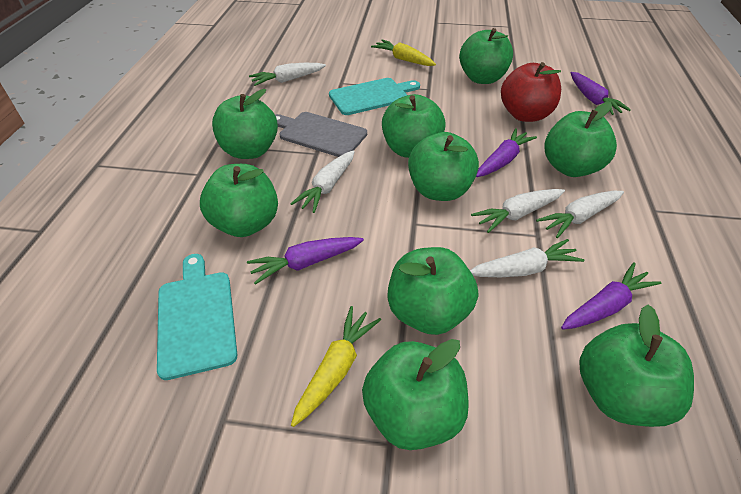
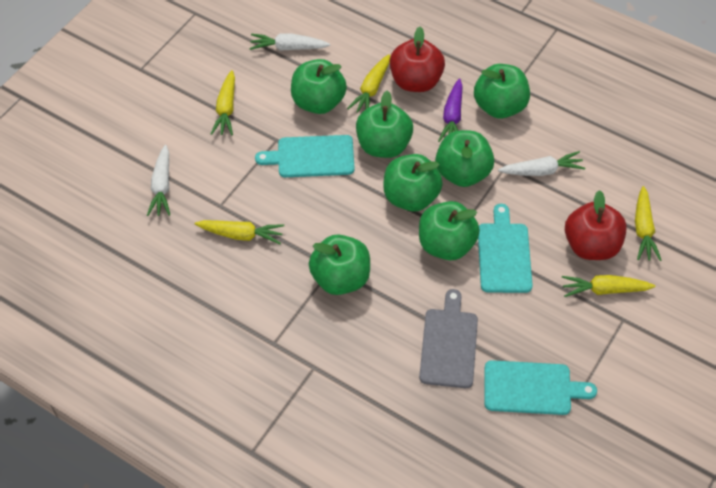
green apple: [200,164,278,237] [212,89,278,159] [362,339,468,450] [382,94,446,158] [388,247,478,335] [408,132,479,201] [459,28,513,84] [544,102,617,177] [579,305,694,427] = 9 -> [291,59,347,114] [309,234,370,295] [356,90,413,158] [383,154,443,212] [419,201,480,260] [435,130,494,187] [474,64,530,118] = 7
purple carrot: [247,237,364,285] [476,128,537,177] [561,262,662,330] [571,72,631,115] = 4 -> [438,78,463,142] = 1
red apple: [501,62,561,122] = 1 -> [390,27,445,92] [565,190,627,260] = 2
turquoise cutting board: [157,254,237,380] [329,78,420,115] = 2 -> [255,135,354,177] [478,204,533,293] [484,360,597,415] = 3
white carrot: [249,63,326,86] [290,150,355,213] [470,239,584,277] [471,189,565,233] [536,191,624,238] = 5 -> [147,145,170,216] [249,33,330,51] [498,151,585,176] = 3
yellow carrot: [291,306,381,427] [371,40,436,66] = 2 -> [195,220,284,244] [211,70,235,135] [347,54,390,113] [562,275,656,297] [635,186,661,261] = 5

